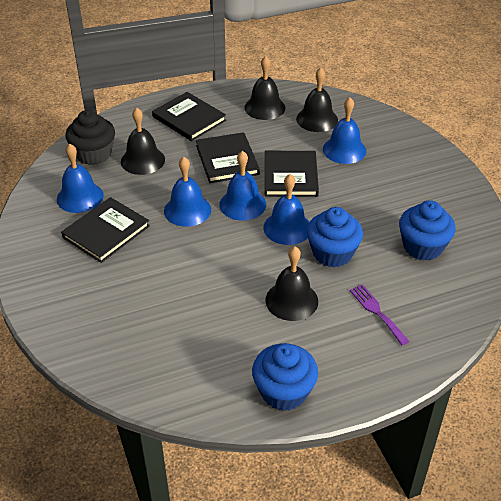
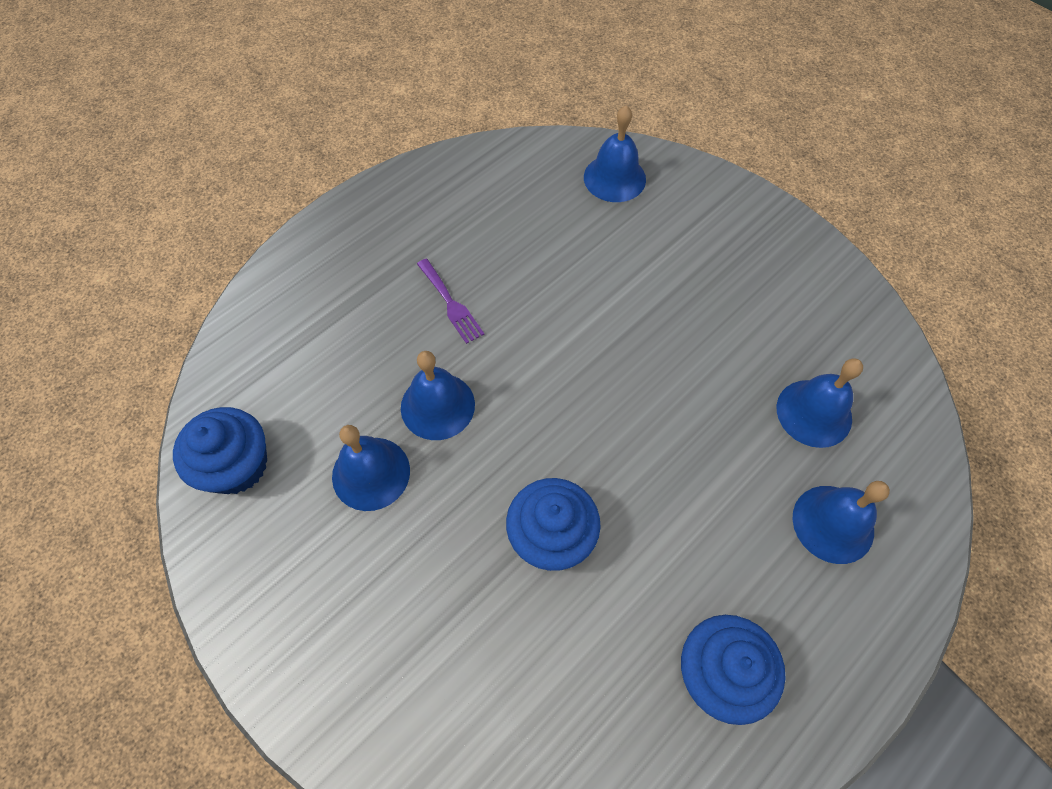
black bell: [121,108,165,175] [244,56,285,120] [265,246,318,321] [296,68,338,132] = 4 -> none = 0
black book: [61,197,150,263] [152,92,226,141] [196,132,260,183] [265,151,319,197] = 4 -> none = 0
black cupcake: [65,110,115,165] = 1 -> none = 0

